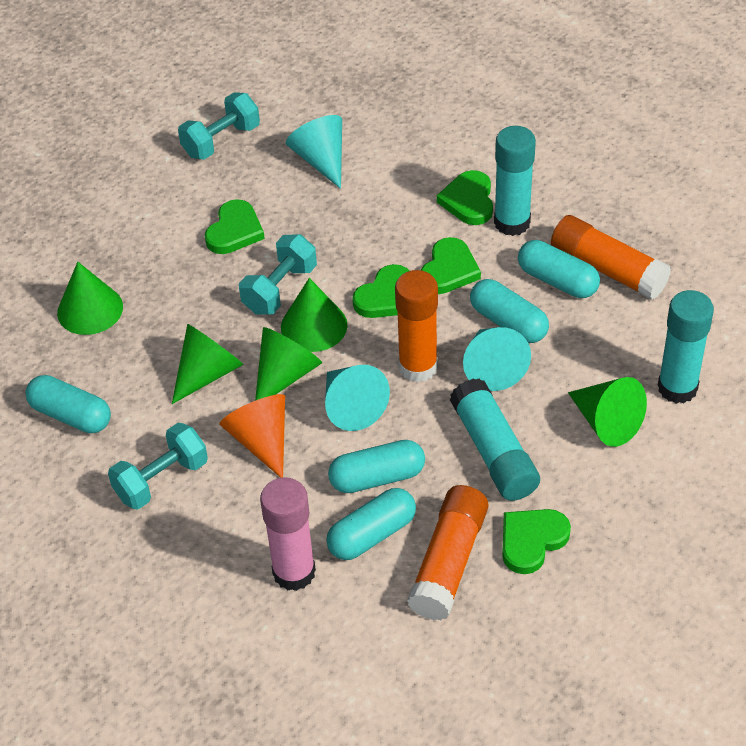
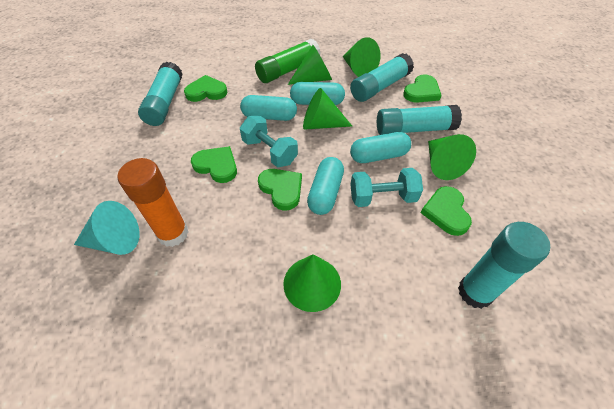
green glue stick: none = 0 -> [255,39,321,83] = 1
orange cone: [219,394,285,478] = 1 -> none = 0
orange glue stick: [395,270,438,382] [407,485,488,620] [551,215,671,300] = 3 -> [118,158,188,247] = 1
pink glue stick: [260,477,316,591] = 1 -> none = 0
turquoise capsule: [25,375,111,433] [326,488,416,560] [328,440,425,493] [470,279,549,343] [518,240,600,298] = 5 -> [240,95,297,121] [290,82,345,105] [307,157,344,215] [350,132,411,163] = 4
turquoise cone: [286,115,342,189] [325,365,390,431] [463,327,531,391] = 3 -> [74,201,139,255] = 1
turquoise dumbbell: [108,423,208,509] [178,92,260,160] [239,234,317,315] = 3 -> [240,116,298,167] [350,168,423,207] = 2
turquoise glue stick: [450,378,540,501] [494,126,536,236] [658,290,714,404] = 3 -> [138,62,183,126] [350,53,414,102] [377,105,462,135] [458,222,550,309] = 4

